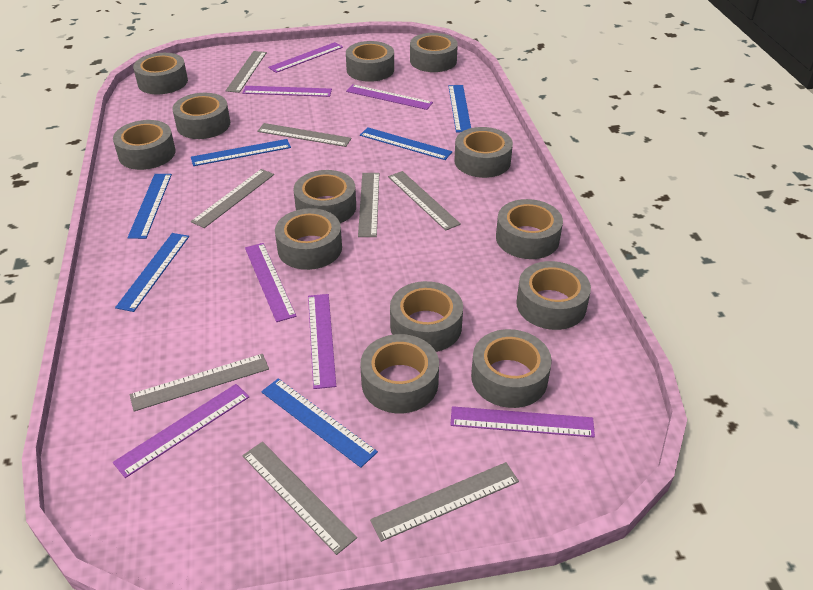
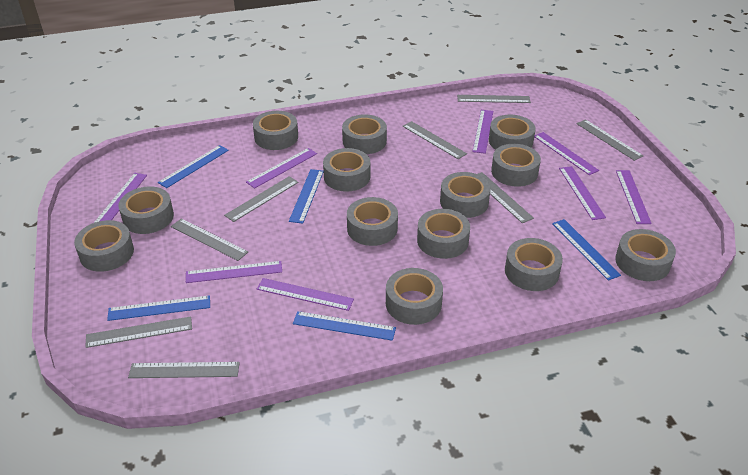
blue ruler: [115,233,189,312] [128,174,172,239] [191,139,291,166] [261,378,378,468] [360,127,452,160] [449,85,471,132] = 6 -> [107,295,210,321] [158,145,229,188] [289,169,324,224] [293,311,396,341] [552,219,621,281] = 5
purple ruler: [113,384,249,478] [242,86,332,97] [245,243,297,322] [268,42,343,73] [308,294,336,389] [346,84,433,110] [450,406,595,437] = 7 -> [94,173,147,223] [186,261,282,283] [246,148,317,189] [257,278,354,311] [472,110,493,154] [534,132,599,175] [559,166,606,220] [616,170,652,224] = 8

